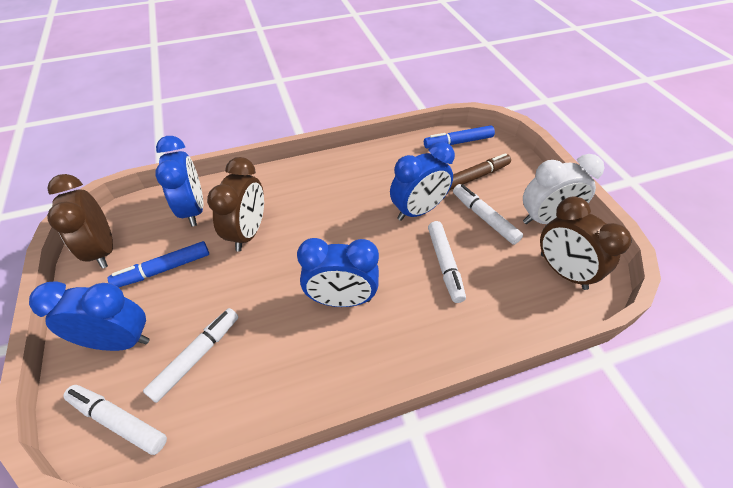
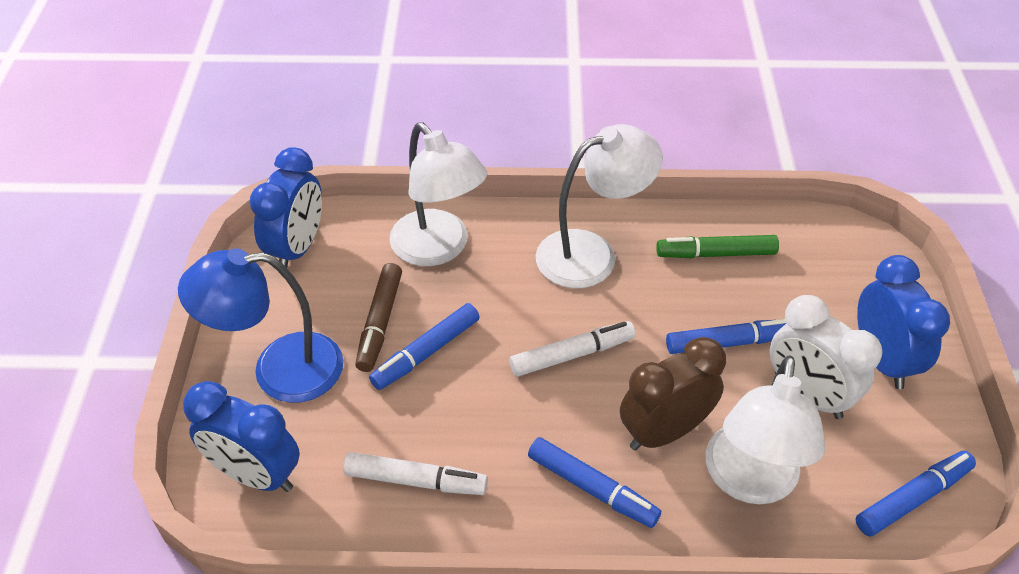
blue clock: [29,281,150,351] [155,136,203,227] [297,238,379,307] [390,142,455,221] = 4 -> [183,381,300,492] [250,147,322,268] [857,255,950,389] = 3
blue lamp: none = 0 -> [178,248,344,403] = 1
blue marker: [108,241,209,287] [424,125,495,148] = 2 -> [369,303,480,390] [528,437,661,528] [666,319,786,354] [855,451,976,536] = 4
brown clock: [47,174,113,269] [207,157,264,252] [540,196,632,290] = 3 -> [620,337,726,450] = 1
green marker: none = 0 -> [656,235,779,258] = 1
white lamp: none = 0 -> [389,123,487,266] [536,124,663,289] [706,355,826,504] = 3
white marker: [64,385,167,455] [143,308,239,403] [428,221,466,303] [453,184,523,245] = 4 -> [343,452,488,495] [509,321,636,377] = 2

